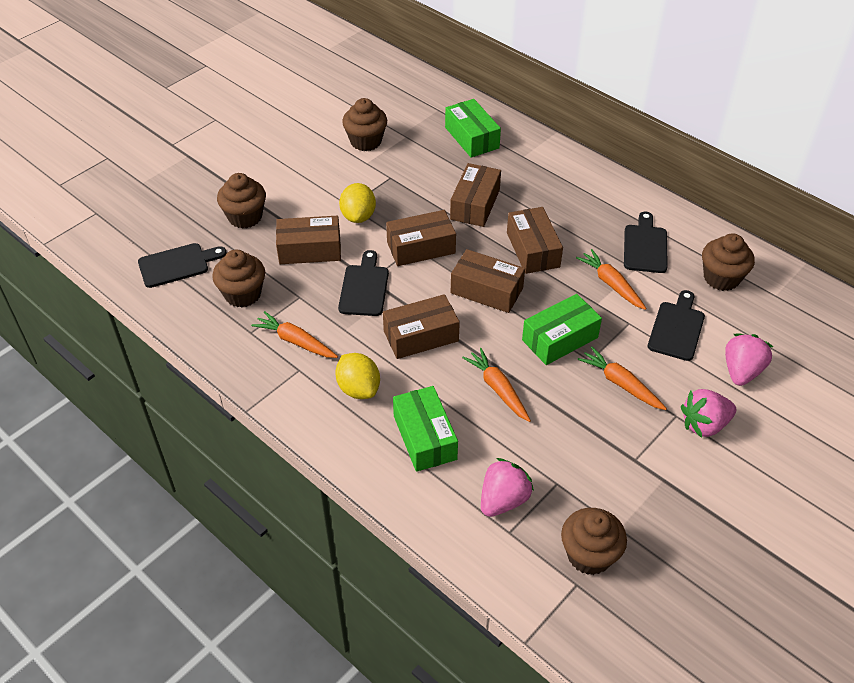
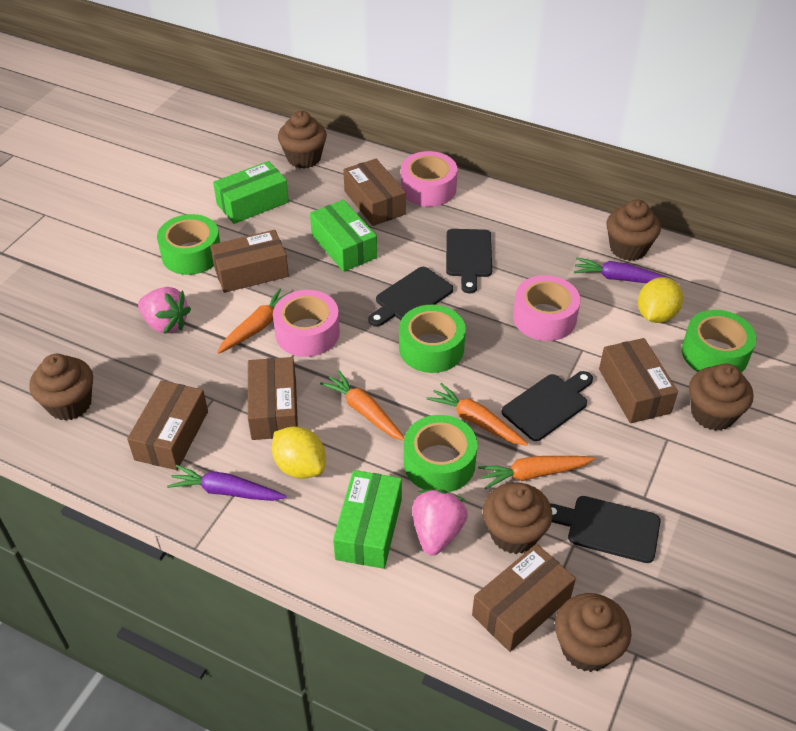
brown cupcake: [212,250,265,307] [217,173,266,229] [342,98,387,151] [561,508,627,575] [702,233,755,291] = 5 -> [29,354,93,421] [278,111,327,169] [483,482,552,554] [555,593,631,672] [607,199,661,261] [689,363,753,431] = 6
green tape: none = 0 -> [157,214,220,275] [399,305,466,373] [404,415,478,492] [682,310,756,373] = 4
pink strawberry: [481,458,534,517] [681,389,736,438] [725,333,773,386] = 3 -> [138,287,191,334] [412,490,468,555] = 2
pink tape: none = 0 -> [273,290,340,357] [401,151,457,207] [513,275,580,341] = 3
purple carrot: none = 0 -> [167,465,287,501] [574,257,675,283] = 2

